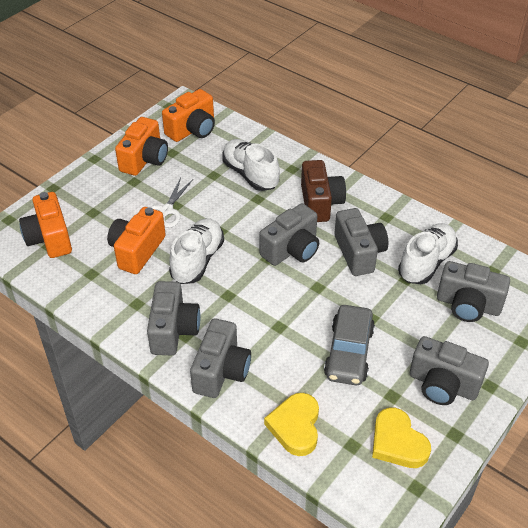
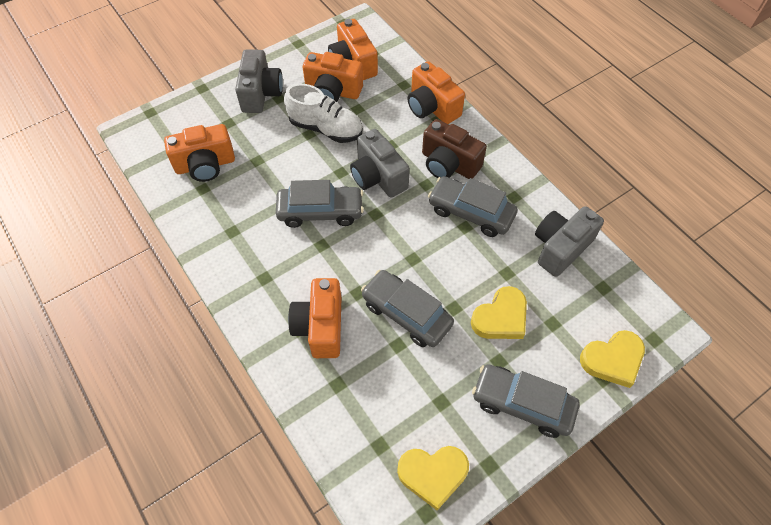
grey camera: [147,281,200,355] [190,318,251,398] [259,203,319,266] [334,208,388,276] [410,336,489,405] [437,261,510,322] = 6 -> [235,49,283,113] [350,129,410,198] [535,206,604,277] = 3
grey car: [324,305,375,385] = 1 -> [276,180,364,228] [361,270,454,347] [428,176,518,237] [472,364,580,438] = 4
orange camera: [19,192,72,258] [107,207,166,274] [115,117,168,176] [162,89,215,142] = 4 -> [164,124,235,182] [288,278,341,358] [303,52,363,102] [328,19,378,80] [408,61,465,124] = 5
white scissors: [150,177,193,228] = 1 -> none = 0
white shoe: [169,218,224,284] [222,139,280,191] [398,223,458,284] = 3 -> [284,84,363,143] = 1
yellow heart: [264,393,319,456] [372,408,431,468] = 2 -> [397,446,469,510] [471,286,527,339] [580,330,645,388] = 3

